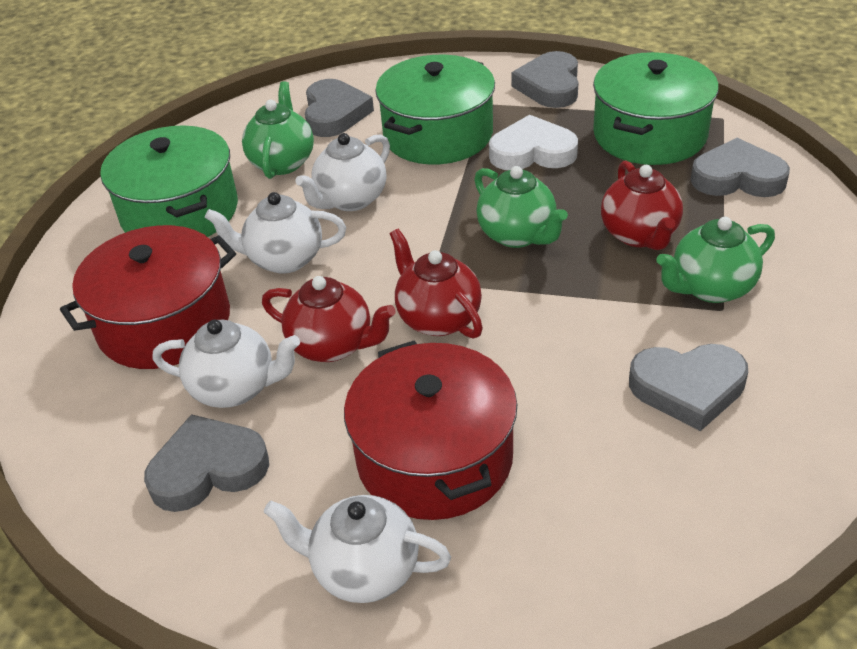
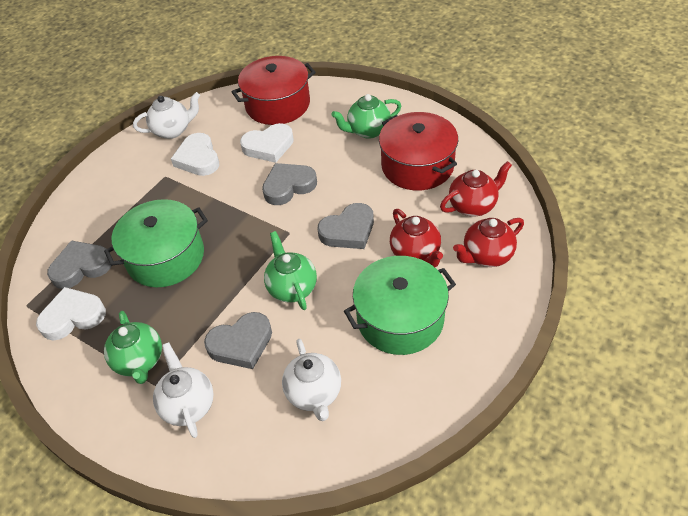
green pot: [100,125,238,237] [375,55,495,164] [593,52,719,165] = 3 -> [104,199,208,287] [344,256,456,355] = 2
grey heart: [144,414,269,512] [305,79,374,137] [511,51,579,108] [629,344,748,431] [691,138,790,197] = 5 -> [47,240,111,289] [204,312,272,369] [262,163,317,205] [318,203,374,249] = 4
white heart: [489,115,578,170] = 1 -> [36,287,106,341] [171,133,219,176] [240,123,294,163] = 3
white teapot: [153,320,300,408] [205,192,346,274] [264,495,451,603] [295,133,390,211] = 4 -> [133,92,200,139] [153,342,214,438] [282,339,341,421] = 3

